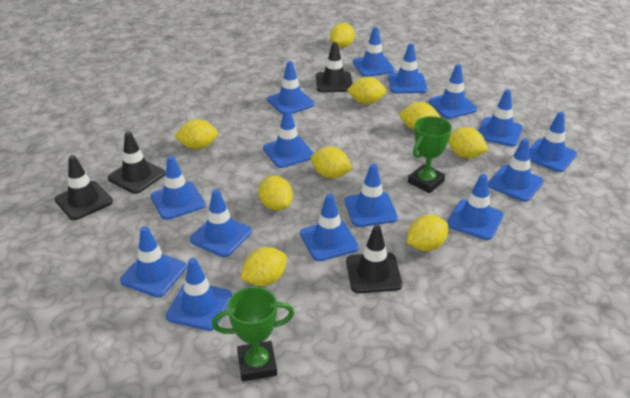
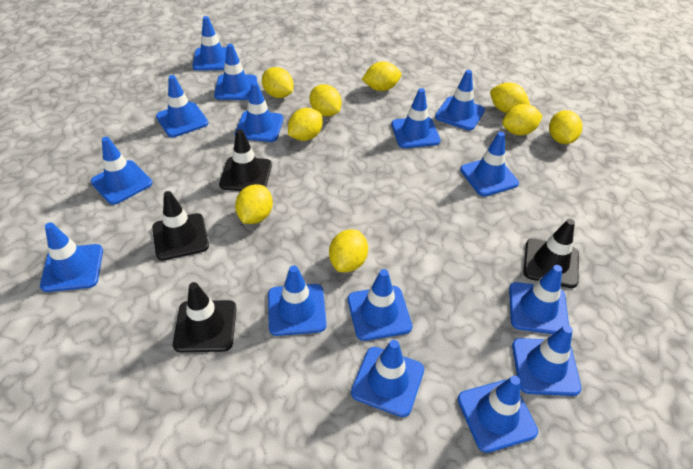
green trophy: [212,287,294,381] [408,116,452,193] = 2 -> none = 0

